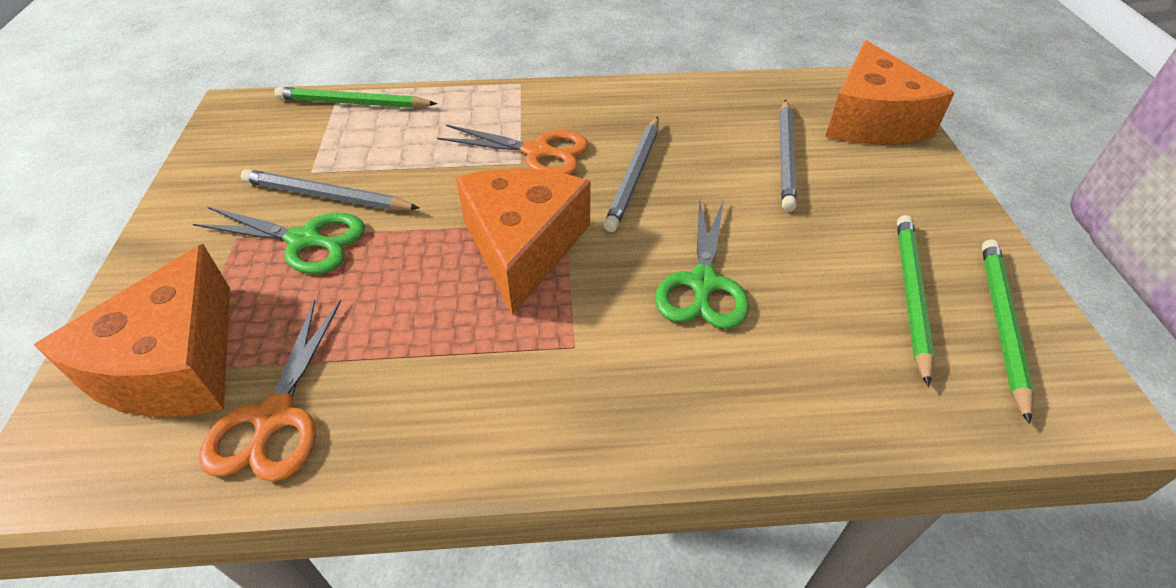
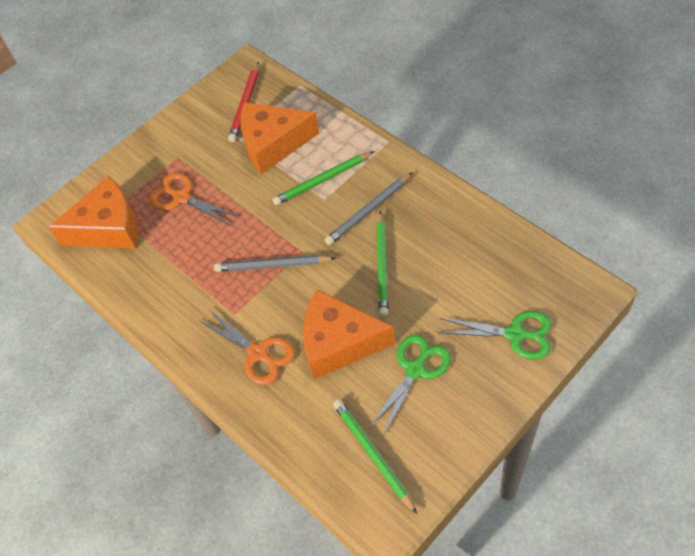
grey pencil: [240,169,419,210] [604,117,659,232] [780,100,797,212] = 3 -> [214,255,336,272] [325,172,413,245] = 2
red pencil: none = 0 -> [228,61,259,142] = 1

